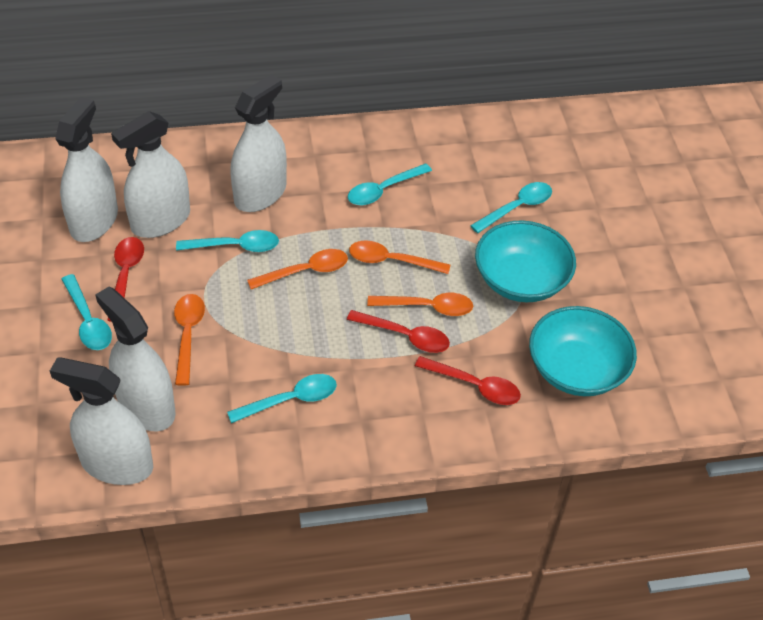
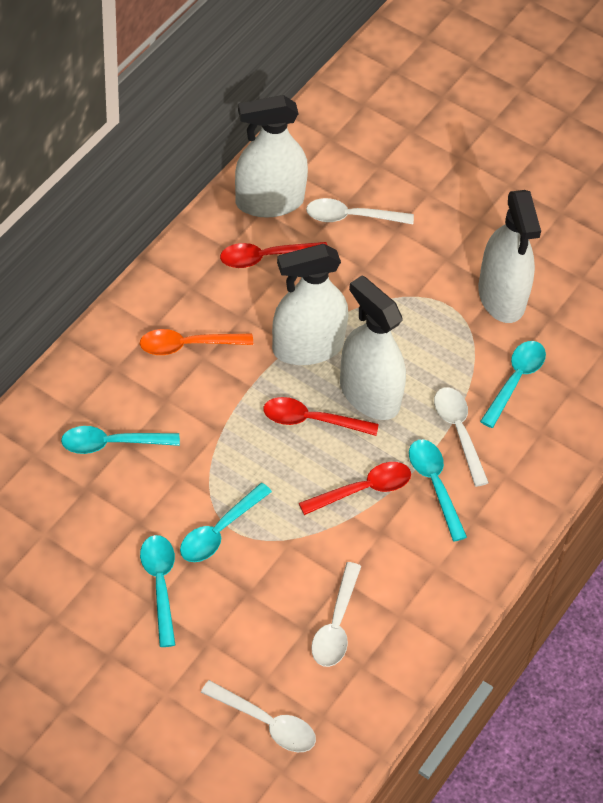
orange spoon: [174,294,205,386] [247,249,348,289] [349,240,450,274] [367,293,473,316] = 4 -> [140,329,253,355] = 1
turquoise bowl: [475,220,576,302] [529,306,637,396] = 2 -> none = 0
white spoon: none = 0 -> [201,680,316,752] [306,198,414,224] [311,562,361,667] [434,387,489,487] = 4
white spray bottle: [50,358,153,485] [55,97,118,242] [95,287,176,431] [111,111,190,238] [230,74,287,212] = 5 -> [235,95,308,218] [272,244,348,365] [340,276,406,420] [478,190,541,323] = 4

